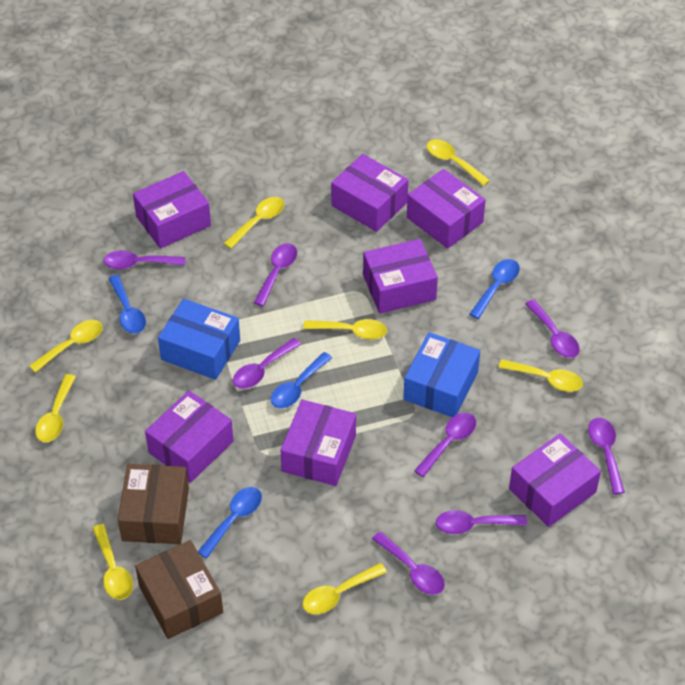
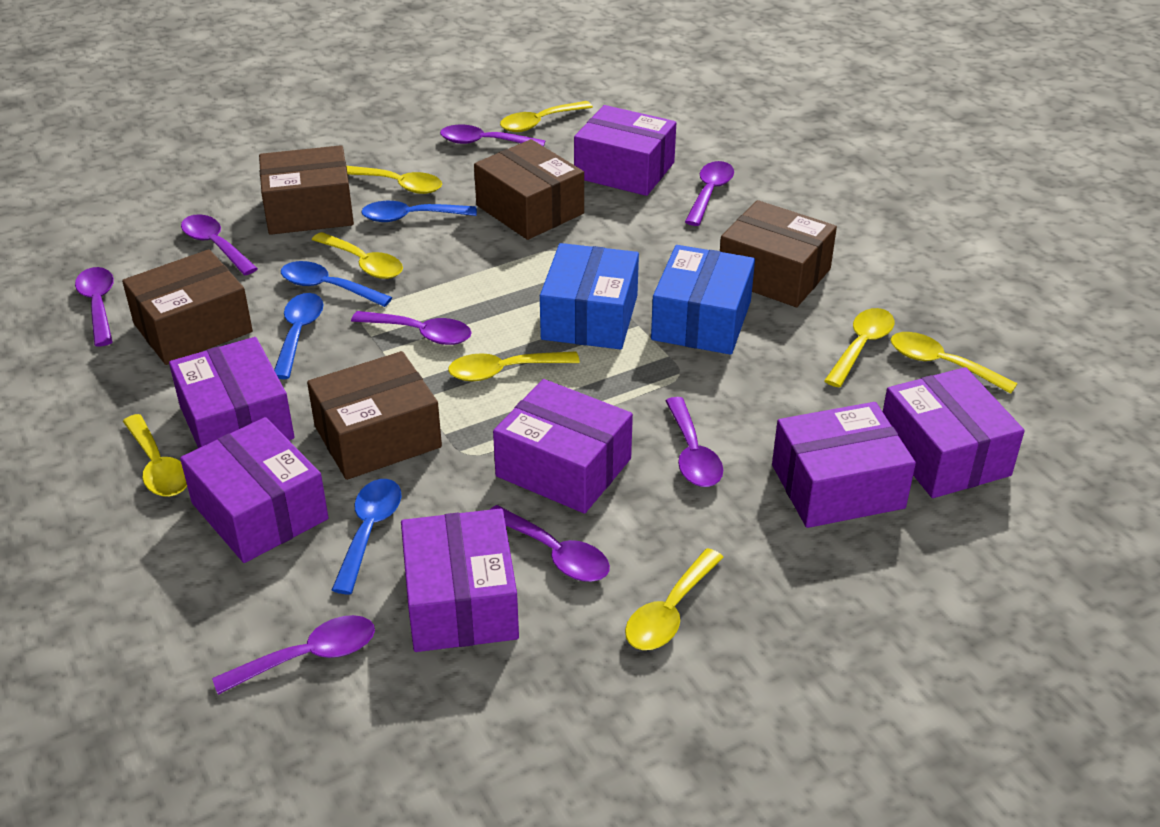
brown box: [118,464,189,544] [135,540,223,639] = 2 -> [122,249,253,365] [259,145,354,235] [307,351,442,480] [474,139,584,240] [720,200,837,307] = 5

